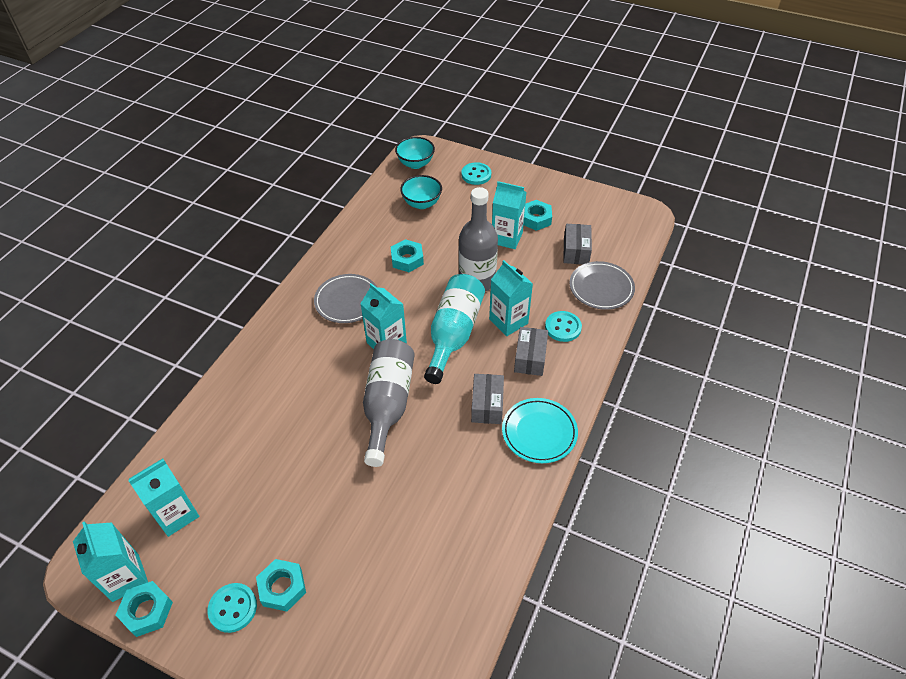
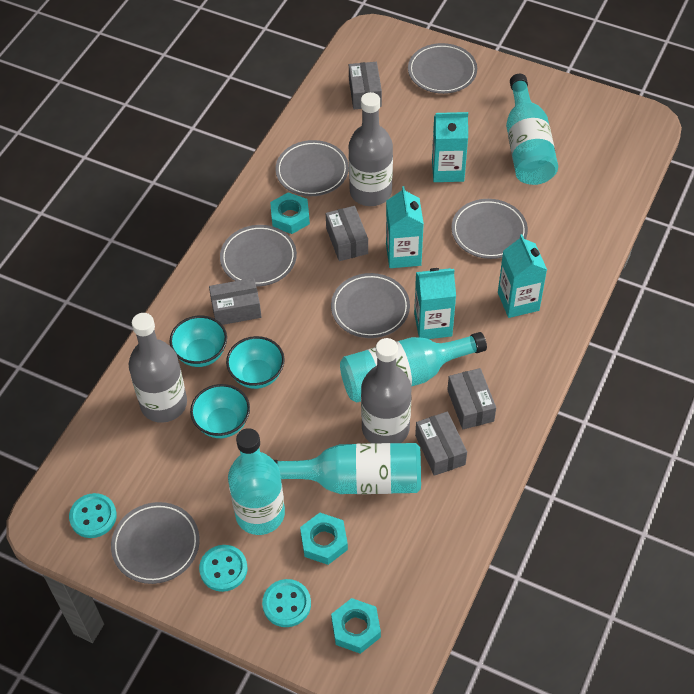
grey bottle: [363,339,415,467] [459,187,498,291] = 2 -> [129,313,187,423] [348,92,393,206] [361,338,411,443] = 3
grey box: [471,374,504,424] [514,327,548,376] [563,224,592,264] = 3 -> [209,278,262,325] [326,206,368,261] [349,62,382,109] [415,412,467,476] [447,368,496,429] = 5
grey plate: [314,274,377,323] [570,261,635,310] = 2 -> [111,502,200,584] [220,225,297,286] [275,140,349,196] [331,273,410,338] [408,43,477,94] [451,199,528,259] = 6
turquoise bottle: [424,274,485,384] = 1 -> [228,428,285,535] [274,443,421,494] [340,332,487,403] [506,74,558,185] = 4
turquoise bowl: [395,137,435,169] [400,175,442,209] = 2 -> [170,316,227,367] [190,384,250,438] [226,336,285,389] = 3
turquoise carton: [73,521,148,602] [128,458,199,537] [360,283,407,349] [489,260,533,336] [492,181,527,249] = 5 -> [386,186,424,268] [414,268,456,339] [432,112,468,182] [498,234,547,318] = 4
turquoise nut: [116,581,173,637] [256,559,306,612] [391,239,424,272] [524,200,552,231] = 4 -> [270,192,310,234] [300,513,348,565] [331,598,381,654] = 3
turquoise plate: [502,398,578,463] = 1 -> none = 0

